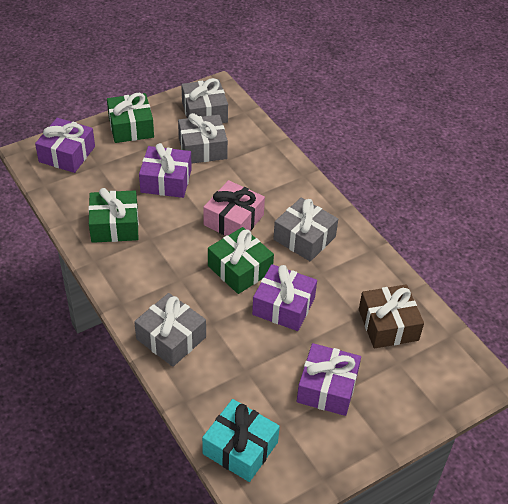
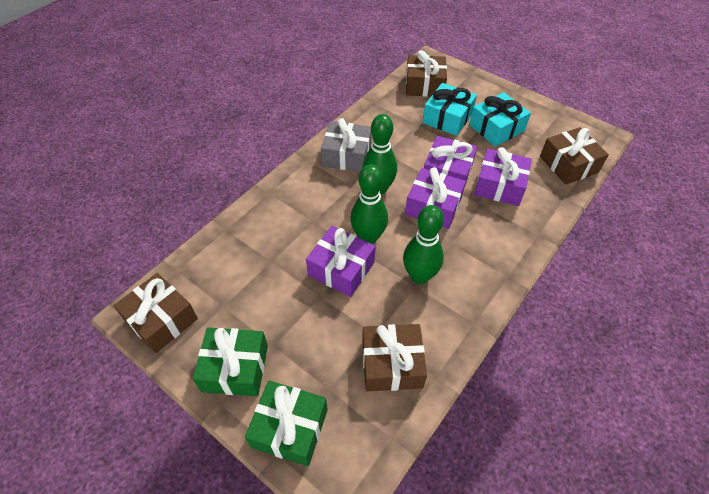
brown gift: [359,284,424,348] = 1 -> [113,273,198,353] [362,324,427,391] [406,50,447,97] [540,127,609,185] = 4
green bowling pin: none = 0 -> [350,164,388,244] [362,114,397,195] [403,205,444,284] = 3
green gift: [88,188,139,243] [107,93,154,143] [208,227,274,294] = 3 -> [193,327,268,396] [245,381,328,466] = 2
grey gift: [134,293,206,367] [178,113,228,164] [181,78,228,123] [273,198,338,261] = 4 -> [321,118,372,172] = 1
pink gift: [203,180,265,236] = 1 -> none = 0
turquoise gift: [202,399,280,482] = 1 -> [422,83,477,136] [469,92,531,147] = 2

